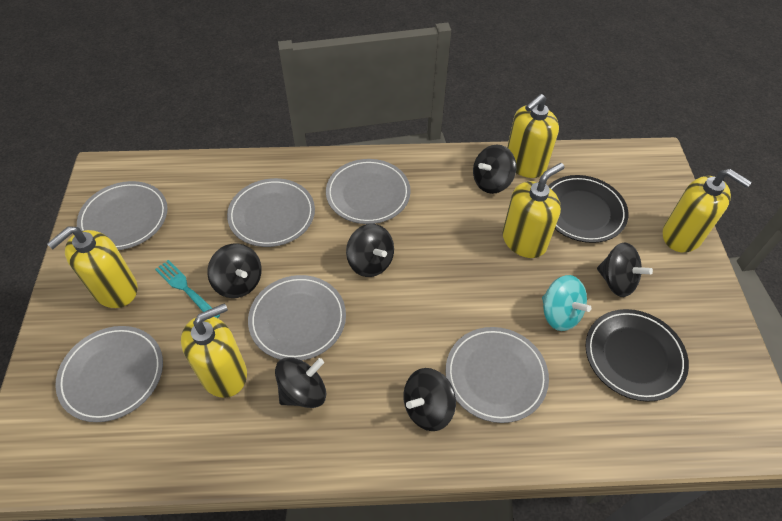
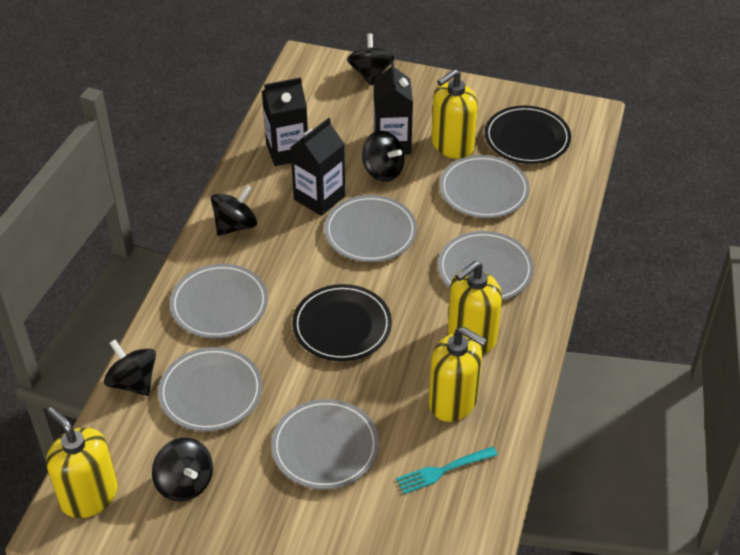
black carton: none = 0 -> [262,77,308,166] [290,118,345,216] [374,62,413,155] = 3
black spinning top: [207,244,262,298] [275,357,326,408] [346,224,394,277] [403,368,456,431] [473,145,516,194] [597,242,653,297] = 6 -> [104,340,156,396] [152,438,213,502] [211,186,257,236] [347,33,394,86] [362,131,405,182] = 5
turquoise spinning top: [542,275,591,331] = 1 -> none = 0
yellow soap dispenser: [47,226,138,308] [181,303,247,398] [502,163,564,258] [507,94,559,178] [663,169,752,253] = 5 -> [46,407,118,518] [429,327,487,422] [431,69,478,159] [448,261,502,354] = 4

